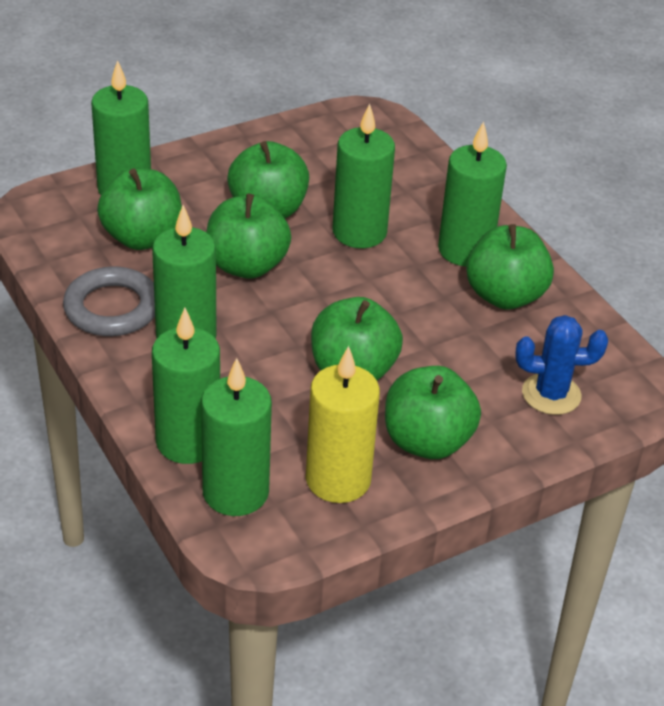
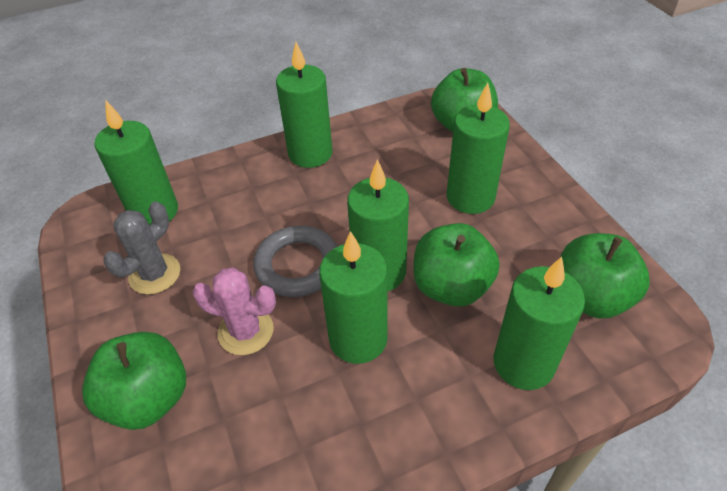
blue cactus: [515,315,608,415] = 1 -> none = 0
green apple: [97,168,182,250] [206,194,291,279] [227,141,309,218] [311,297,403,380] [385,366,481,459] [466,224,554,310] = 6 -> [82,332,186,430] [413,223,500,307] [431,68,498,132] [560,233,650,319] = 4
grey cactus: none = 0 -> [103,201,180,295] = 1
pink cactus: none = 0 -> [193,267,276,355] = 1
yellow candle: [306,346,380,503] = 1 -> none = 0

